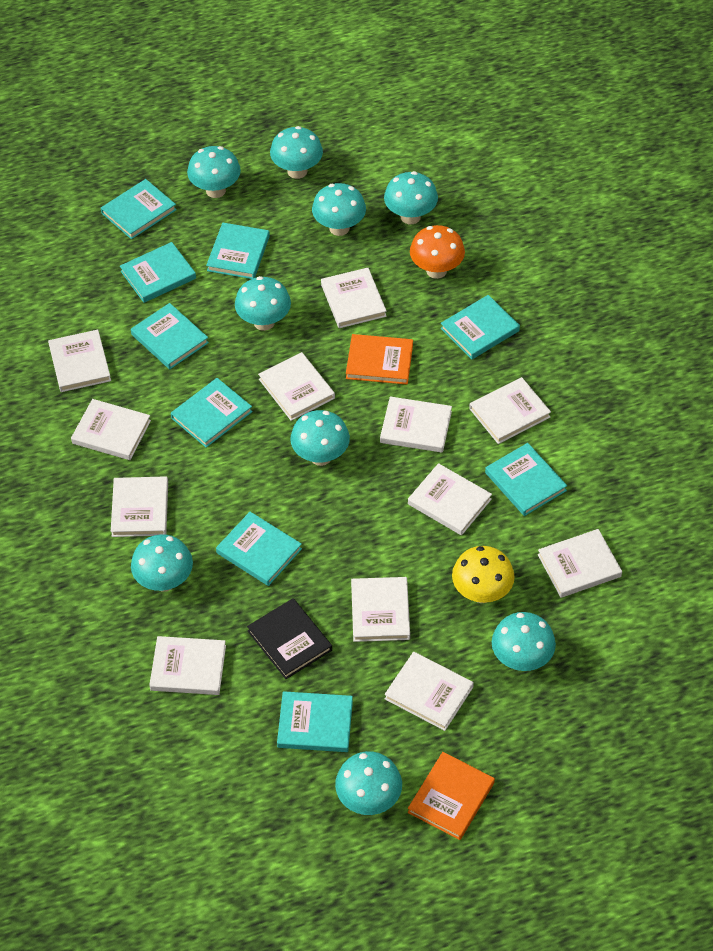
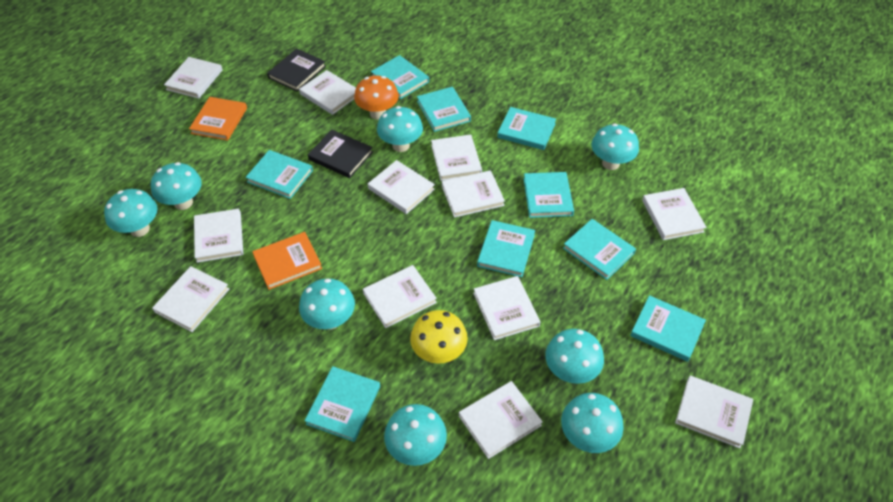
black book: [247,598,332,679] = 1 -> [267,49,326,92] [308,130,373,178] = 2
turquoise mushroom: [131,534,193,592] [187,146,241,198] [235,276,291,331] [270,126,323,179] [291,410,350,466] [312,183,366,236] [335,751,402,815] [384,171,438,224] [492,612,556,671] = 9 -> [104,189,157,237] [151,162,202,210] [299,278,355,330] [377,106,423,152] [384,404,447,466] [545,329,604,384] [561,393,624,453] [591,123,639,170] = 8

